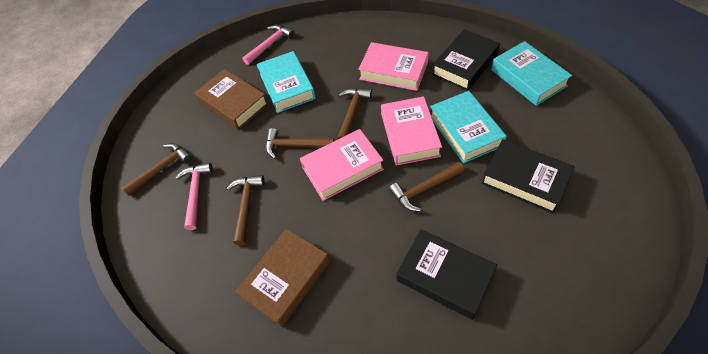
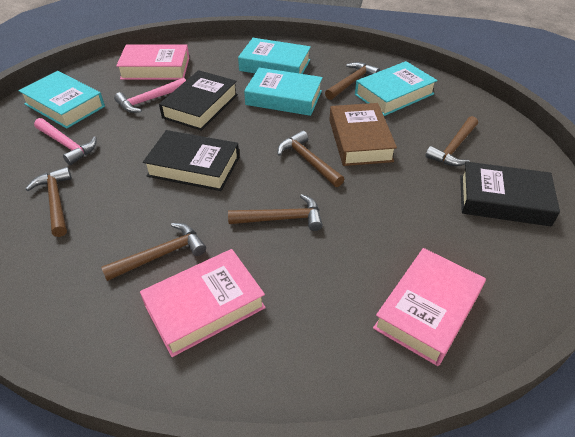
brown book: [194,69,268,130] [235,229,330,327] = 2 -> [329,103,397,166] = 1
brown hammer: [121,143,192,196] [227,175,264,245] [266,128,335,159] [337,88,372,140] [389,162,464,211] = 5 -> [26,167,72,237] [101,223,206,281] [228,194,323,231] [277,131,344,187] [325,62,380,100] [425,116,478,166] = 6
turquoise book: [257,51,316,113] [430,91,507,163] [491,41,572,106] = 3 -> [18,71,105,129] [238,38,311,74] [244,68,323,116] [355,61,437,116] = 4

